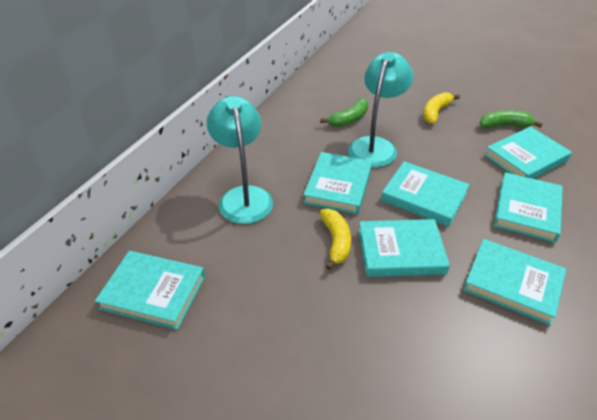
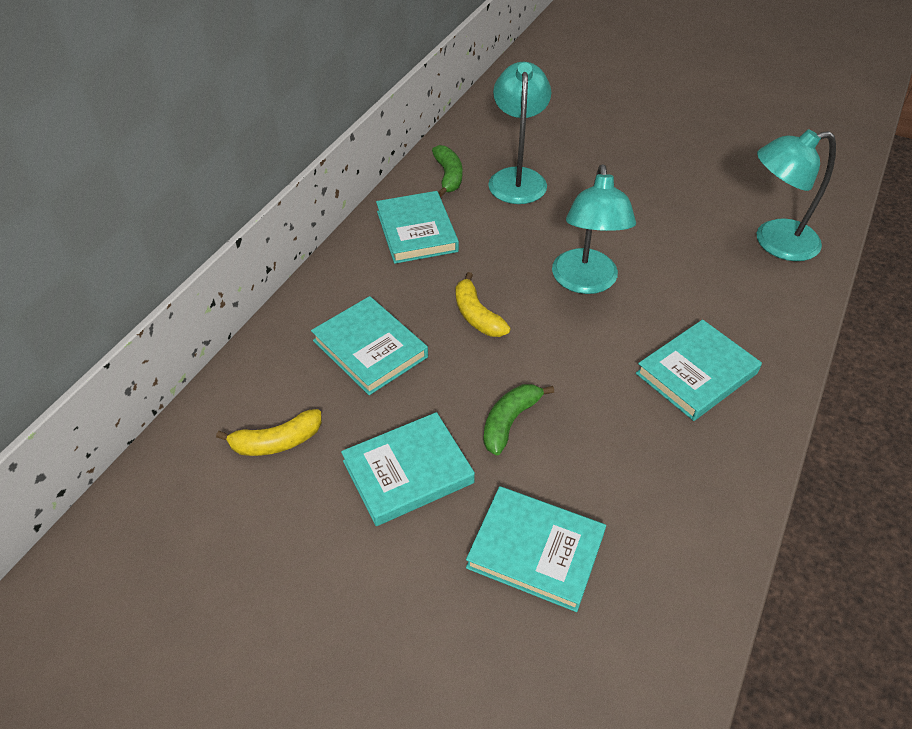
turquoise book: [95,251,205,330] [303,152,372,214] [358,219,450,277] [381,161,470,227] [463,239,566,325] [484,127,572,179] [494,172,563,243] = 7 -> [311,296,428,395] [341,412,475,526] [376,191,459,264] [466,486,606,612] [636,319,762,421] = 5
turquoise lamp: [206,96,273,224] [348,52,413,167] = 2 -> [488,62,551,204] [552,165,636,294] [757,129,836,261] = 3

